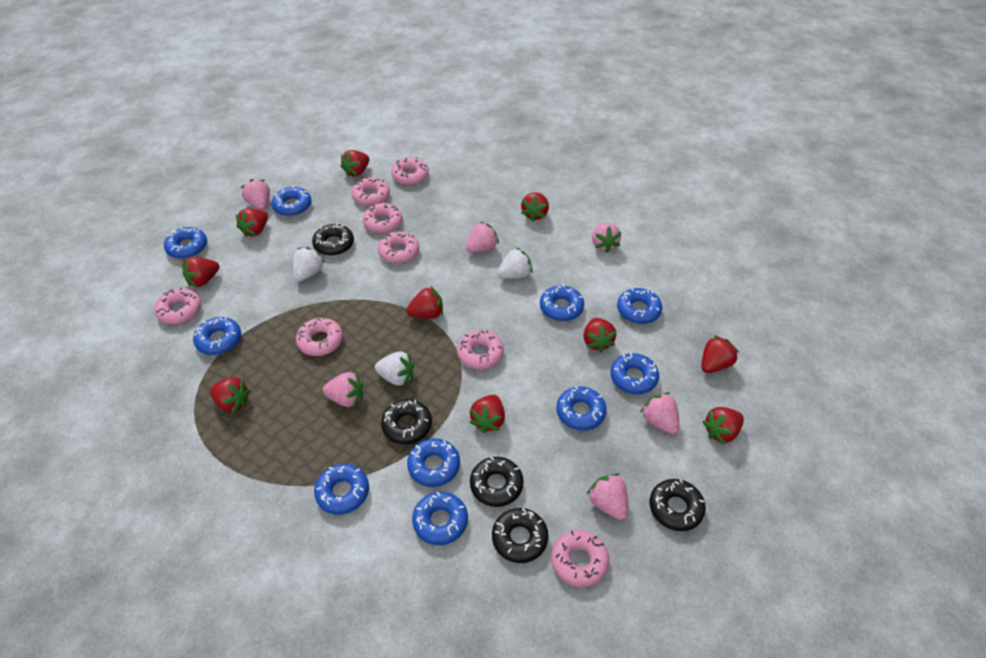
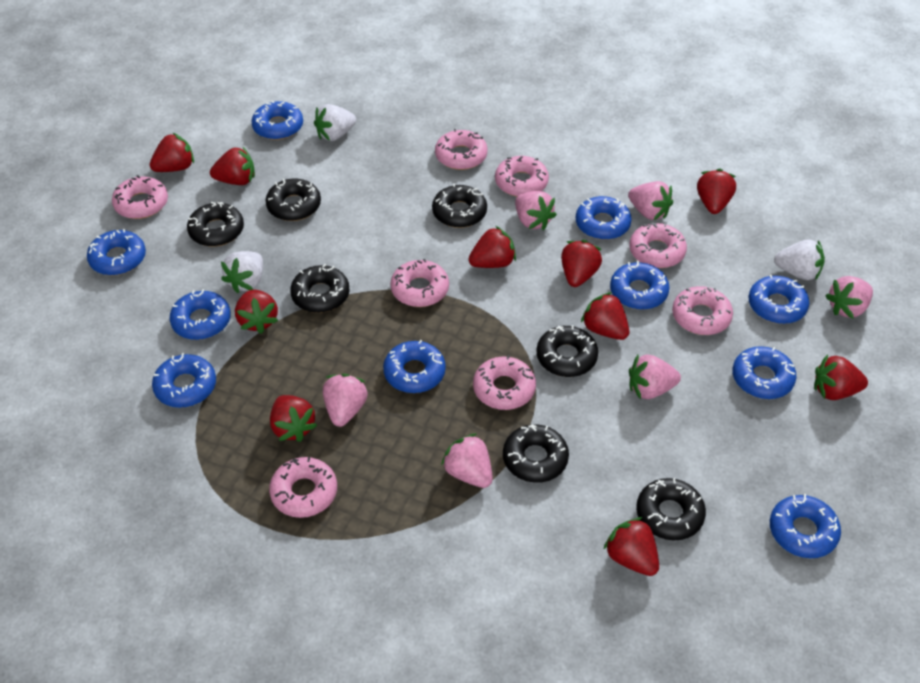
black donut: [312,223,354,256] [381,399,432,444] [470,457,524,507] [492,508,548,563] [650,479,706,531] = 5 -> [187,202,244,247] [266,178,321,221] [290,264,349,313] [432,184,487,228] [503,424,569,483] [536,325,598,377] [636,478,706,540] = 7

